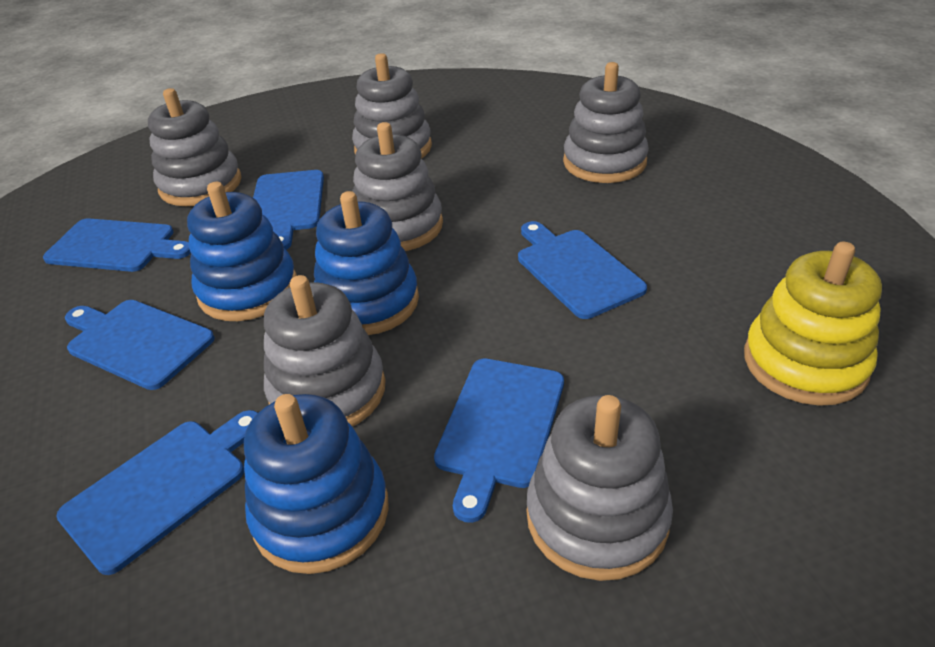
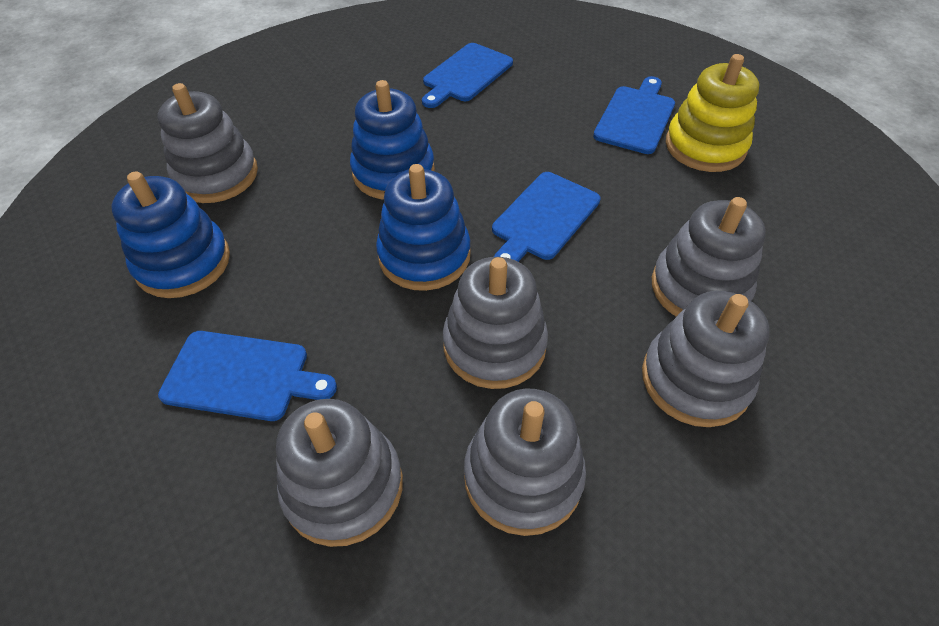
blue cutting board: [43,218,191,272] [56,410,258,575] [65,300,215,390] [253,170,324,250] [434,358,564,523] [518,221,647,319] = 6 -> [158,331,337,421] [422,43,513,108] [492,172,601,262] [593,76,675,154] = 4

